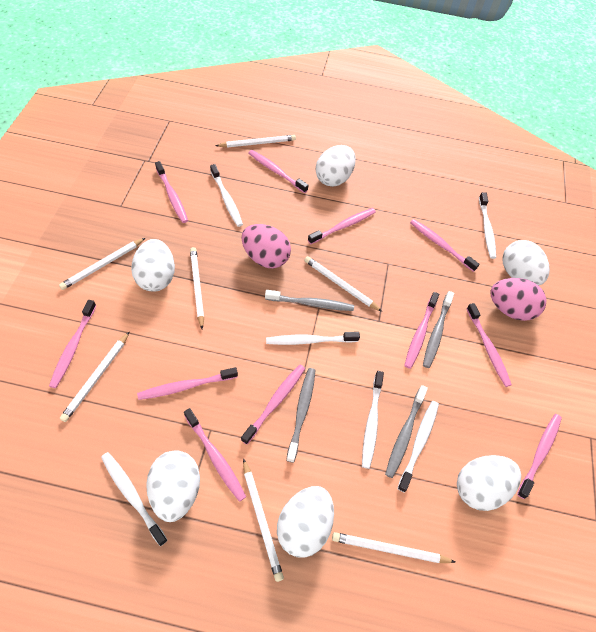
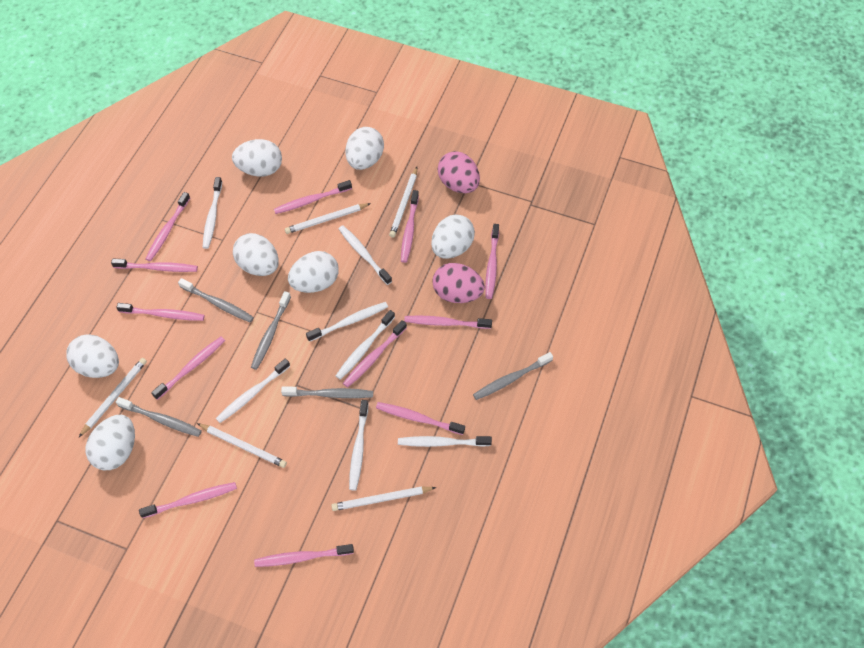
grey toothbrush: [265,290,354,311] [286,368,316,463] [385,385,428,478] [423,291,454,368] = 4 -> [116,397,202,437] [178,278,254,323] [251,291,291,370] [281,386,373,398] [473,352,553,400] = 5
pink toothbrush: [49,300,96,388] [137,367,238,400] [155,161,188,223] [184,408,246,502] [241,365,305,444] [248,150,308,193] [308,208,376,244] [404,292,439,369] [410,219,480,272] [467,303,512,387] [517,414,562,499] = 11 -> [111,259,198,272] [116,303,205,321] [139,482,237,518] [145,192,190,261] [151,337,225,400] [254,544,354,567] [274,180,352,214] [343,320,407,388] [376,402,465,435] [401,190,419,263] [404,316,492,329] [485,224,499,299] = 12
white egg: [131,239,175,292] [146,450,200,522] [277,486,334,558] [316,145,356,187] [457,455,521,511] [502,240,550,286] = 6 -> [66,335,119,378] [86,415,135,470] [232,139,282,176] [233,233,279,276] [288,251,339,293] [345,127,384,170] [431,214,475,259] = 7
white pencil: [59,238,145,290] [60,331,130,422] [190,247,204,329] [216,135,296,148] [243,458,284,582] [304,256,382,312] [332,532,455,563] = 7 -> [79,358,147,437] [197,423,287,468] [285,203,371,234] [331,486,436,511] [389,167,417,238] = 5
white toothbrush: [101,452,168,546] [210,164,243,227] [266,332,360,345] [362,371,384,469] [397,401,439,493] [479,192,496,259] = 6 -> [202,177,222,249] [216,359,290,423] [306,302,388,342] [336,310,395,380] [339,226,392,285] [349,400,368,491] [398,436,492,447] = 7

